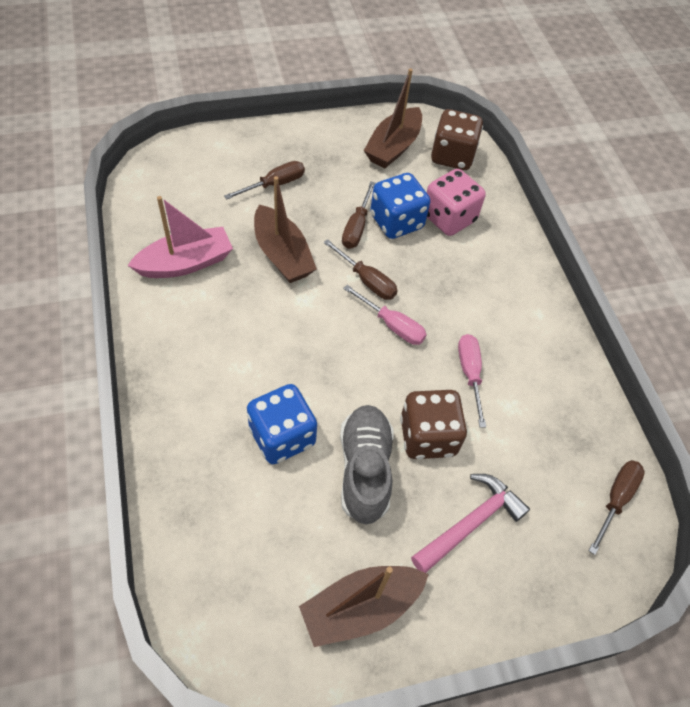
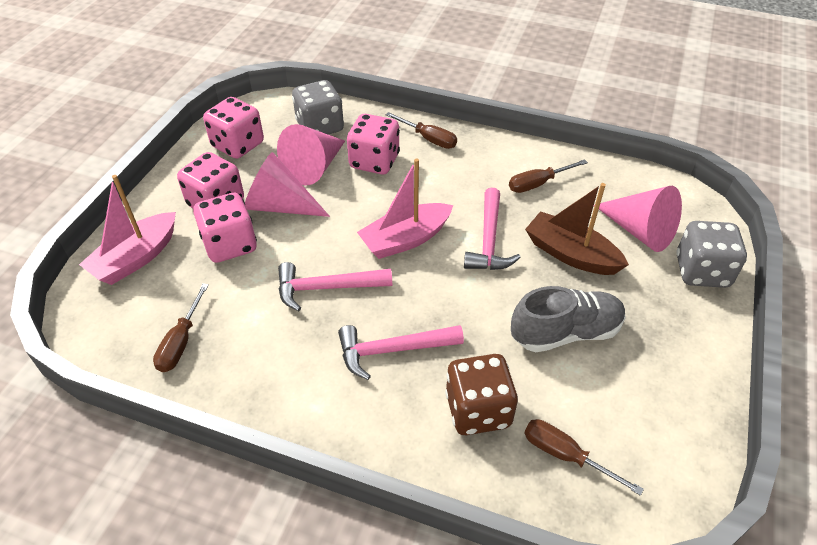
blue dice: [247,384,317,464] [370,173,430,239] = 2 -> none = 0
brown boat: [254,176,317,283] [299,566,429,647] [364,68,422,168] = 3 -> [525,183,629,275] = 1
brown dice: [400,390,467,459] [431,109,483,170] = 2 -> [445,354,518,435] = 1
grey dice: none = 0 -> [292,80,344,135] [676,221,747,288] = 2
pink boat: [127,196,233,278] = 1 -> [79,175,176,285] [357,159,453,259] = 2
pink cone: none = 0 -> [245,152,330,217] [277,124,345,185] [594,186,682,252] = 3
pink dice: [427,169,486,236] = 1 -> [177,152,244,209] [193,193,257,263] [203,97,264,159] [347,114,400,174] = 4
pink hammer: [411,474,530,573] = 1 -> [278,262,392,311] [338,325,464,380] [464,188,521,270] = 3
pink screwdriver: [343,285,427,345] [458,334,486,428] = 2 -> none = 0

